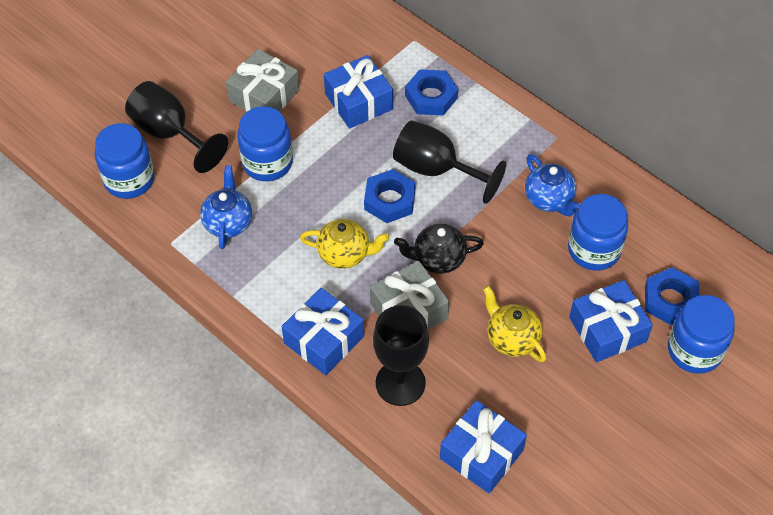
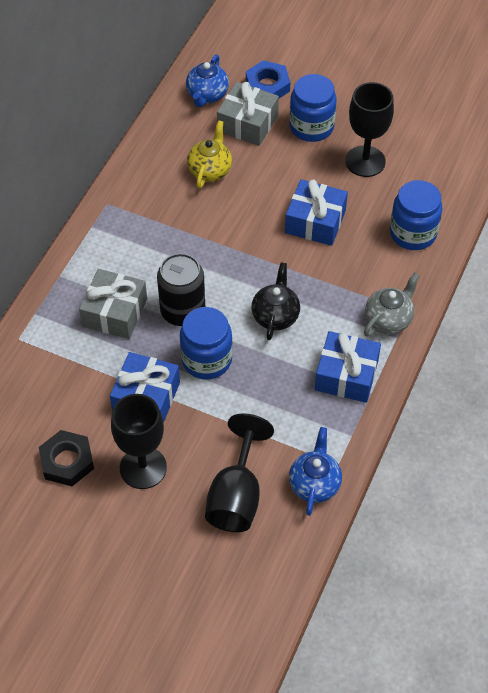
black can: none = 0 -> [157,253,205,326] = 1
black nut: none = 0 -> [39,430,94,486] = 1
blue gift: [281,288,364,375] [324,55,393,129] [440,400,527,494] [569,280,653,362] = 4 -> [110,352,180,423] [285,179,348,246] [315,331,381,403] = 3
blue jar: [95,123,155,199] [237,106,293,181] [568,194,628,271] [668,295,735,374] = 4 -> [180,307,233,379] [289,74,337,142] [390,180,442,250] = 3
blue nut: [364,169,416,223] [405,69,458,116] [645,267,700,326] = 3 -> [246,60,290,98] = 1
grey teapot: none = 0 -> [364,273,420,336] = 1
yellow teapot: [300,219,389,269] [483,286,546,362] = 2 -> [187,120,232,189] = 1

